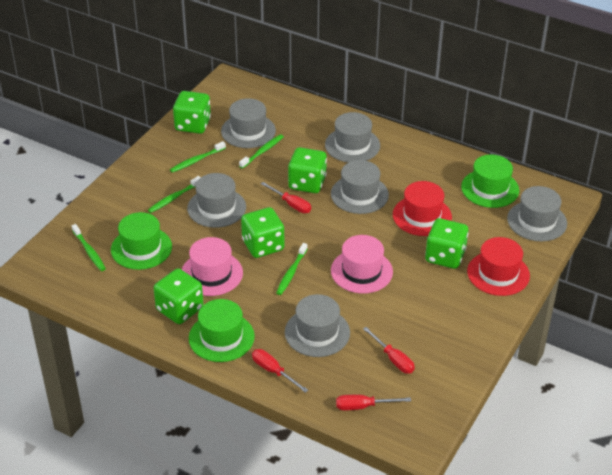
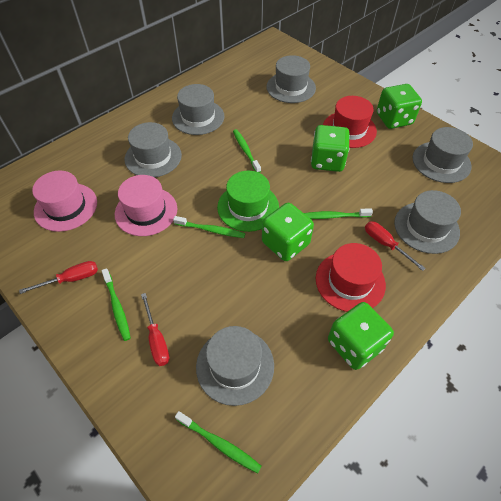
green dice: [154,268,203,324] [173,91,211,134] [241,207,284,258] [288,147,327,193] [425,218,468,269] = 5 -> [262,203,314,261] [311,125,350,172] [328,302,394,370] [377,84,422,129] = 4
green hat: [111,212,172,270] [189,299,255,362] [461,155,519,208] = 3 -> [217,171,279,232] = 1
red screwdriver: [252,349,308,393] [261,182,311,213] [336,395,411,410] [363,327,415,374] = 4 -> [19,261,98,294] [141,293,170,366] [365,221,426,271] = 3

